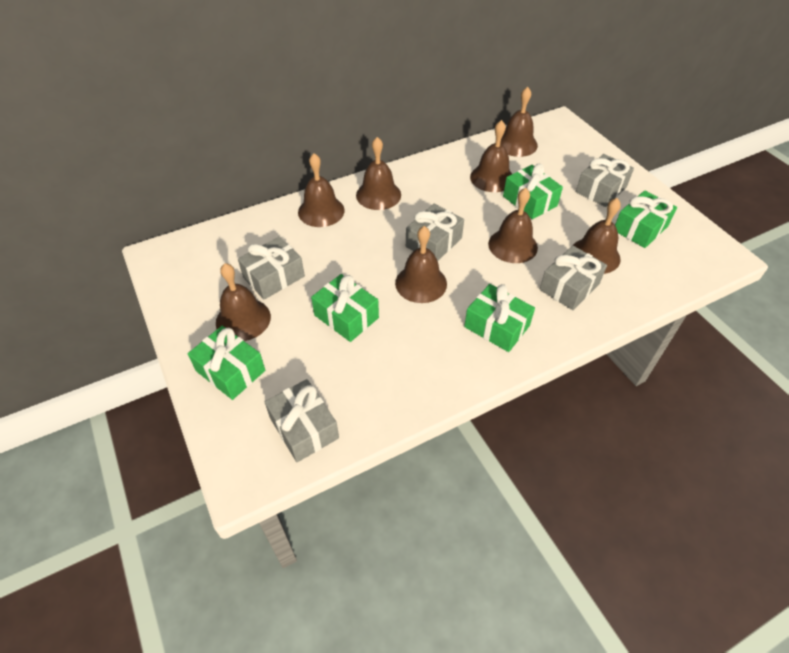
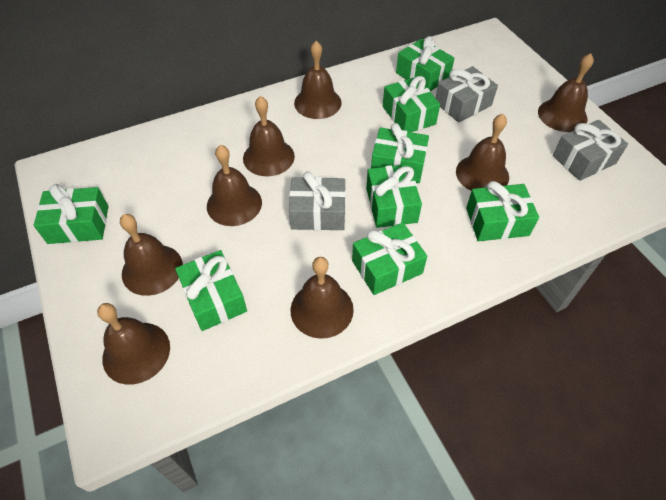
green gift: [188,326,265,400] [311,274,379,342] [464,284,535,352] [503,164,563,219] [615,191,677,248] = 5 -> [34,184,108,244] [175,250,247,331] [352,222,427,295] [366,164,422,228] [371,123,429,183] [383,76,440,132] [396,36,454,91] [466,181,539,241] = 8
grey gift: [238,237,305,300] [265,379,339,462] [406,204,464,261] [540,246,607,310] [576,154,634,207] = 5 -> [289,172,346,230] [436,66,498,123] [553,120,628,181] = 3

